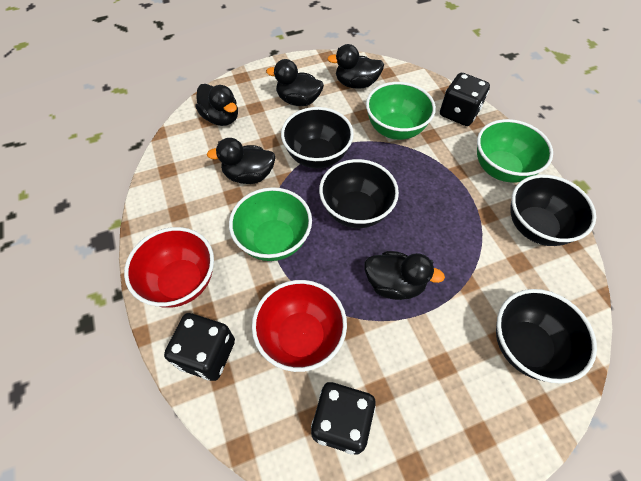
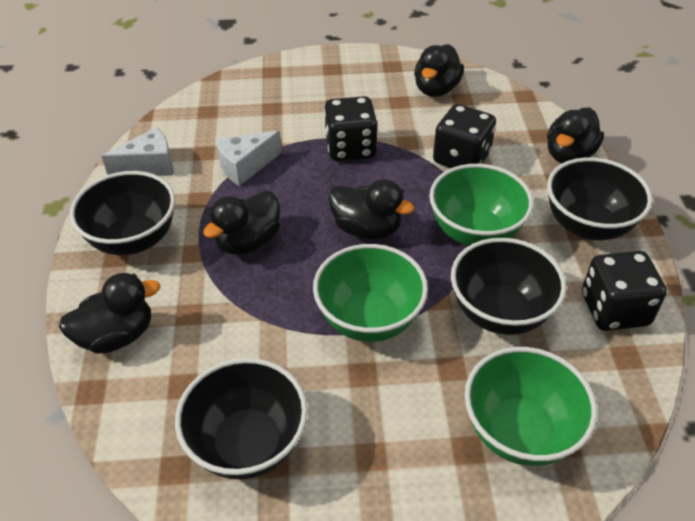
red bowl: [124,227,214,308] [252,280,347,372] = 2 -> none = 0
white cheese: none = 0 -> [101,127,173,176] [216,131,282,186] = 2

